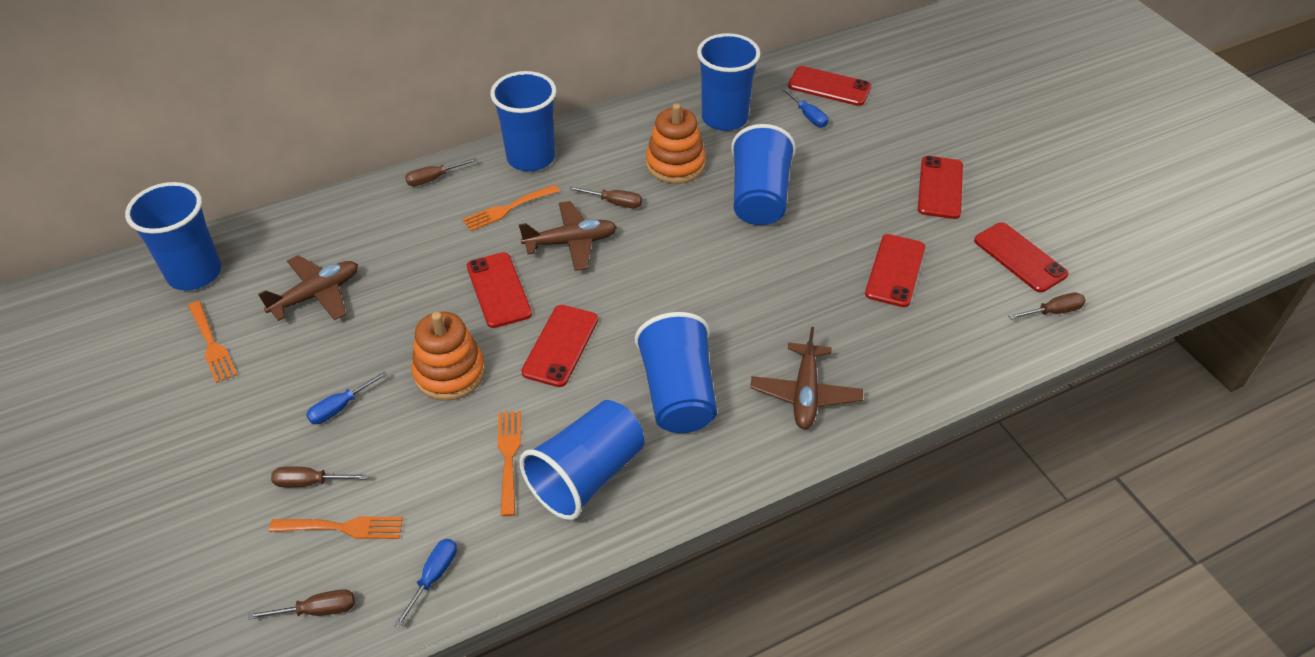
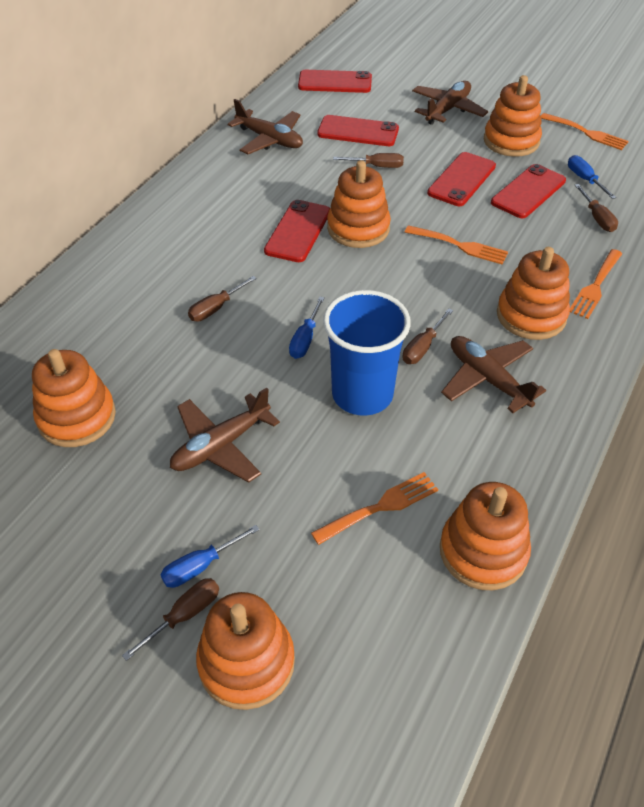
blue cup: [125,182,221,291] [490,71,556,171] [520,400,645,520] [635,312,717,433] [697,33,760,131] [731,124,796,225] = 6 -> [323,290,411,416] = 1
brown plane: [258,255,358,321] [519,201,617,271] [750,327,863,429] = 3 -> [170,388,280,483] [228,99,303,154] [412,81,488,125] [441,336,546,413] = 4
orange stacking toy: [411,312,485,401] [646,103,706,184] = 2 -> [32,349,116,447] [196,592,295,710] [327,160,391,248] [440,482,531,590] [484,75,542,157] [497,247,570,340] = 6
red phone: [467,252,532,328] [521,305,598,387] [788,66,871,106] [865,234,925,307] [918,156,963,219] [974,222,1068,292] = 6 -> [264,200,330,262] [298,70,372,93] [317,115,399,146] [427,152,496,206] [491,164,566,218] = 5

